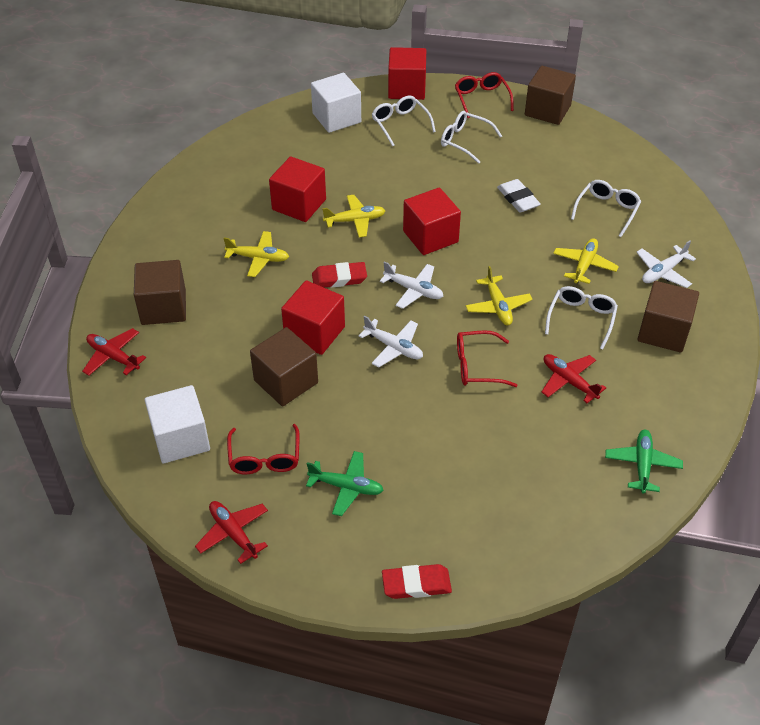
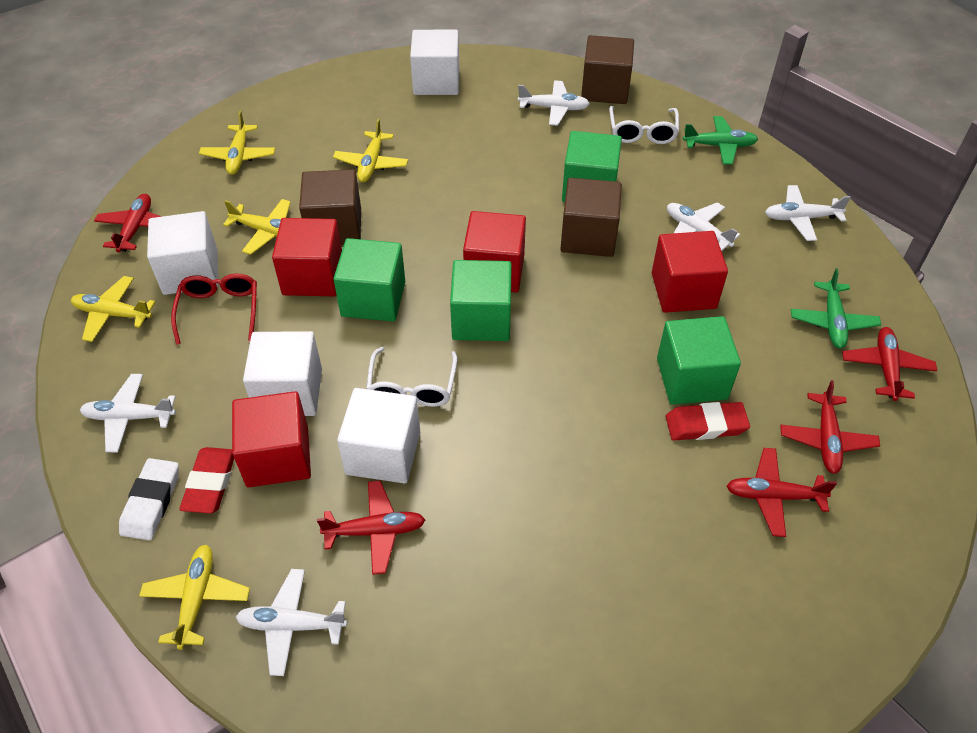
brown cube: [134,260,186,325] [250,327,318,406] [525,66,576,125] [637,281,699,353] = 4 -> [299,169,361,245] [560,178,622,257] [581,35,634,104] = 3
green cube: none = 0 -> [333,238,405,322] [450,260,512,341] [562,131,622,202] [657,316,741,405] = 4
red glasses: [227,424,300,474] [455,72,514,118] [457,331,518,387] = 3 -> [171,274,257,345] = 1
red plane: [82,328,146,376] [195,501,268,564] [542,354,606,403] = 3 -> [94,194,162,252] [317,481,425,575] [726,448,837,537] [780,380,880,474] [842,327,937,401] = 5
white cube: [145,385,210,464] [311,73,361,133] = 2 -> [147,211,219,295] [243,331,322,416] [337,388,420,484] [410,30,459,95] = 4
white glasses: [372,96,436,146] [441,111,502,164] [545,286,618,350] [571,180,641,237] = 4 -> [366,347,457,407] [609,106,679,144] = 2
white plane: [359,316,423,367] [380,261,443,309] [636,241,696,288] = 3 -> [80,374,176,453] [236,569,347,676] [518,80,590,126] [667,202,740,251] [765,185,851,241] = 5
yellow plane: [223,231,289,277] [322,195,385,238] [466,266,533,325] [553,238,619,284] = 4 -> [71,276,156,342] [139,545,250,650] [199,111,275,175] [223,199,291,255] [333,118,408,182] = 5

